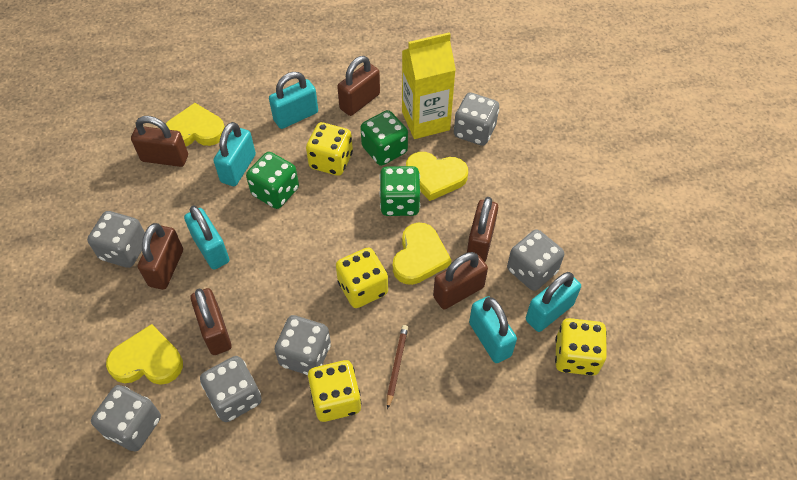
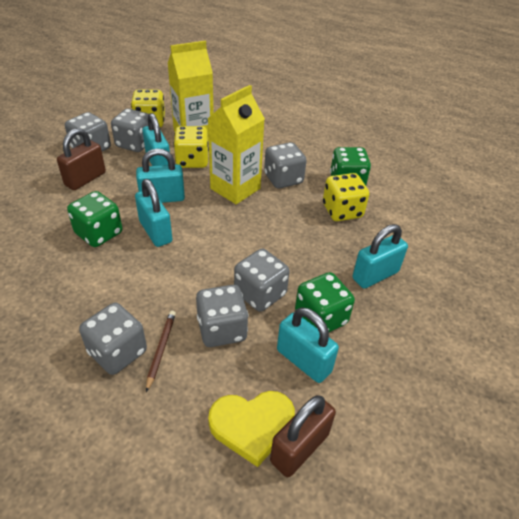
brown padlock: [131,116,188,167] [138,223,183,290] [190,288,232,355] [337,56,380,116] [433,252,488,310] [467,197,498,262] = 6 -> [57,128,106,190] [270,395,336,477] = 2
yellow carton: [402,32,456,139] = 1 -> [167,41,214,141] [208,85,265,204] = 2
yellow dice: [306,122,353,176] [308,360,362,422] [336,247,388,308] [555,318,607,376] = 4 -> [131,89,165,127] [174,126,209,168] [323,173,369,221] = 3
yellow heart: [106,324,183,385] [166,103,225,147] [393,222,451,285] [406,152,468,201] = 4 -> [208,391,295,467] = 1

